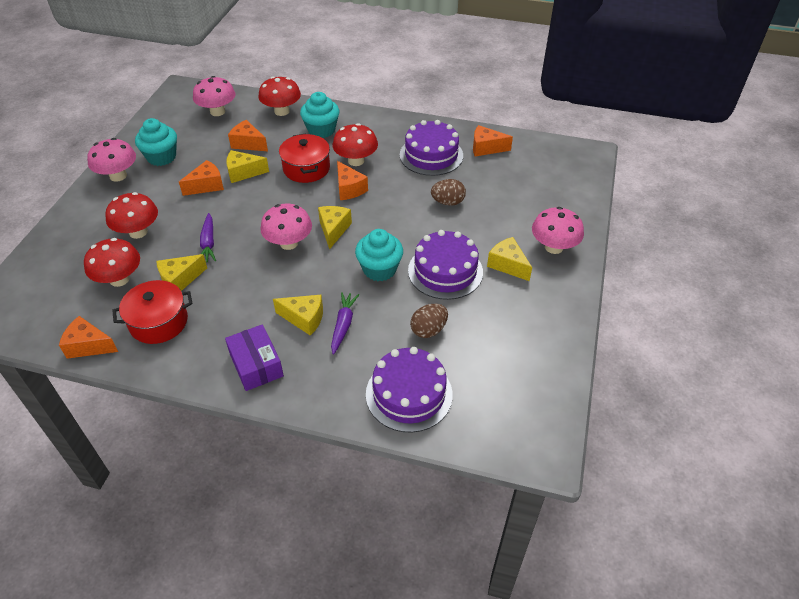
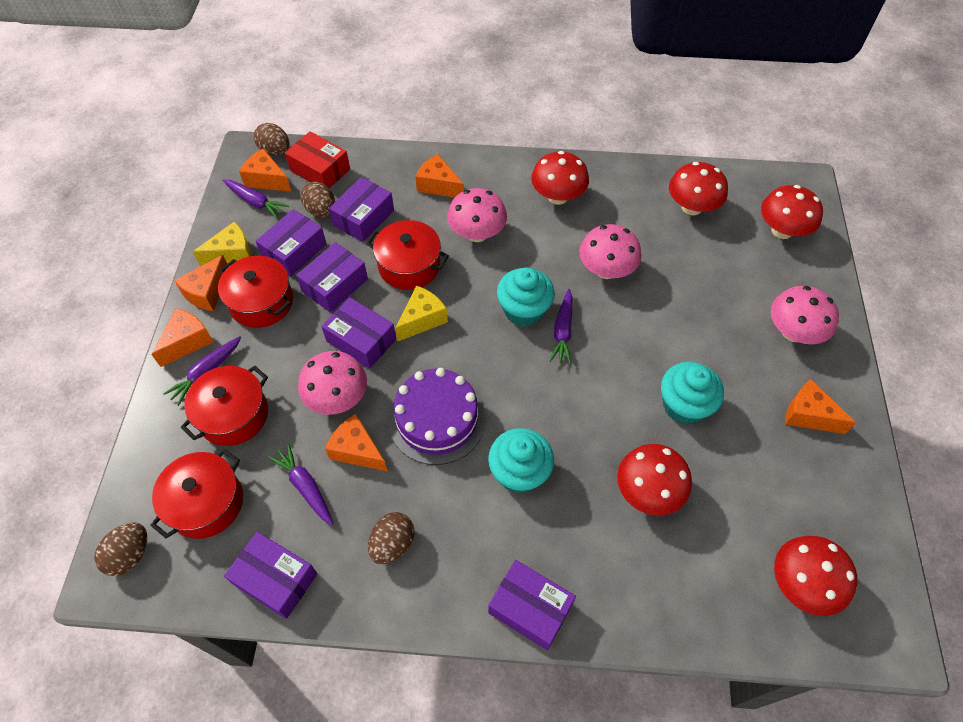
brown egg: [410,304,448,338] [431,179,466,205] = 2 -> [94,522,147,576] [254,123,289,155] [301,182,335,217] [368,512,415,564] = 4
orange cheese: [59,316,118,359] [179,160,224,196] [228,120,268,151] [337,161,368,200] [473,125,513,157] = 5 -> [151,308,213,367] [174,255,227,311] [239,149,292,192] [325,414,387,471] [415,154,464,197] [785,379,856,434] = 6
purple box: [225,324,284,391] = 1 -> [224,532,317,619] [256,209,327,277] [296,242,368,312] [322,297,396,369] [329,177,394,242] [488,560,576,650] = 6
purple cake: [366,347,453,433] [400,120,463,176] [408,230,483,300] = 3 -> [388,368,486,465] = 1
purple carrot: [200,213,216,262] [331,292,359,354] = 2 -> [163,336,241,406] [222,180,289,219] [268,443,333,525] [549,289,573,364] = 4
red box: none = 0 -> [285,131,350,188] = 1
red mushroom: [84,238,140,287] [105,192,158,239] [258,76,301,116] [333,123,378,166] = 4 -> [531,151,589,205] [617,444,692,516] [669,162,728,215] [761,185,823,239] [774,536,857,616] = 5
red pot: [112,280,193,344] [279,133,330,183] = 2 -> [150,449,243,539] [181,365,268,446] [218,256,293,328] [366,220,449,290] = 4
yellow cheese: [156,254,207,291] [226,150,269,183] [273,295,323,336] [318,206,352,250] [487,237,532,281] = 5 -> [193,221,252,266] [395,286,448,342] = 2

